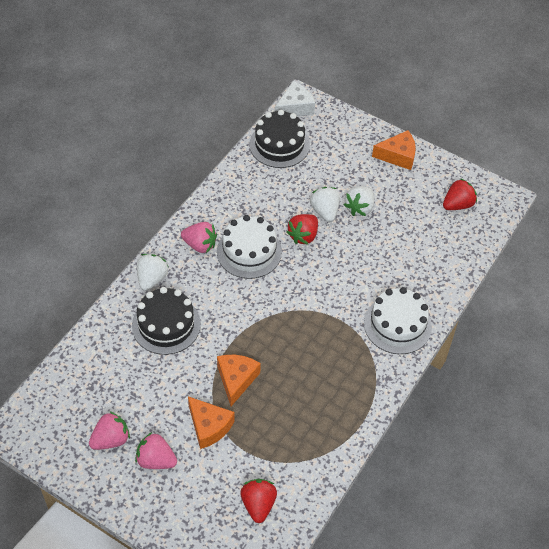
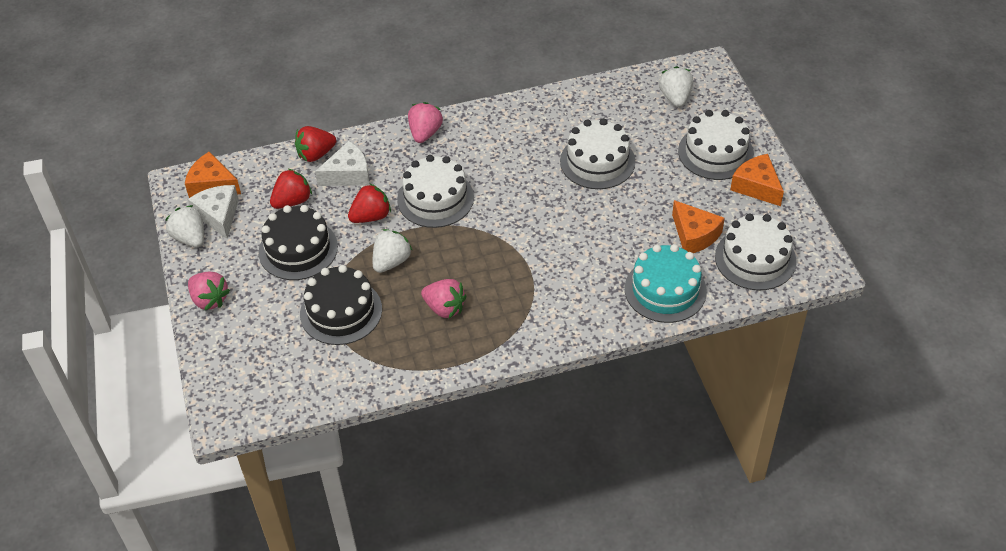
turquoise cake: none = 0 -> [625,244,707,323] = 1
white cake: [217,215,282,279] [364,287,432,354] = 2 -> [397,155,474,228] [560,118,635,189] [678,110,754,180] [715,213,796,290] = 4
white cheese: [275,81,315,116] = 1 -> [188,185,239,239] [315,141,369,186] = 2

